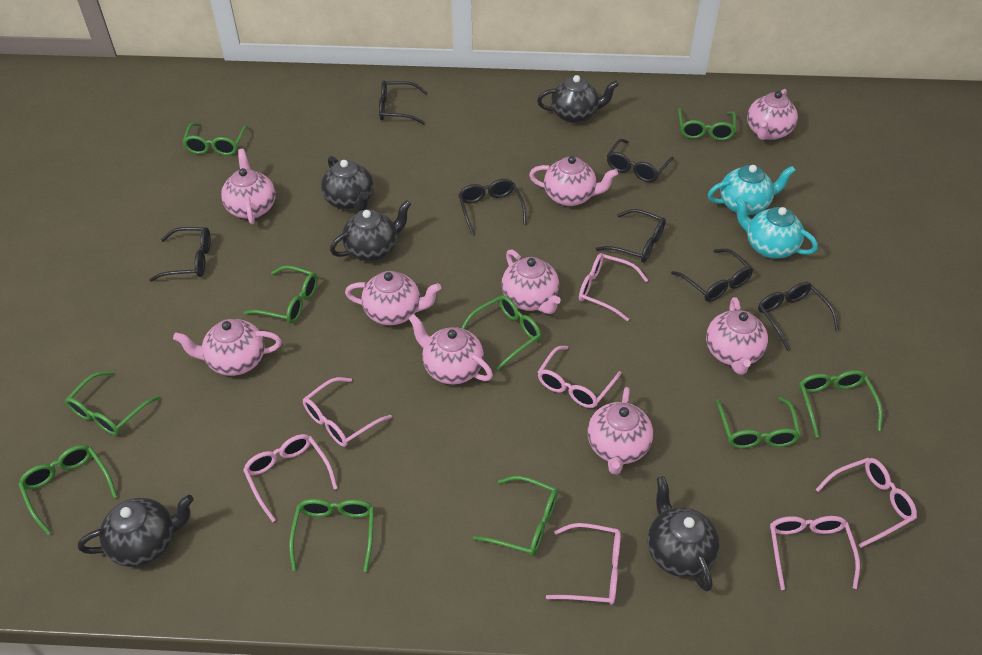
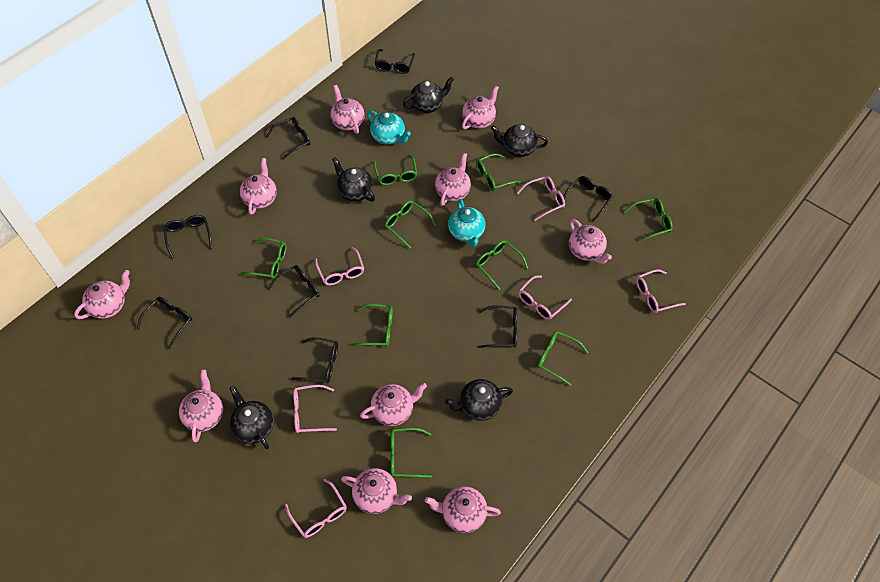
black glasses: [149,227,211,282] [379,80,427,125] [458,179,527,235] [596,209,666,263] [607,139,674,182] [671,249,753,302] [758,282,839,351] = 7 -> [137,297,192,349] [164,215,212,259] [266,117,311,160] [268,265,320,317] [291,337,338,383] [375,49,415,74] [478,305,517,348] [563,176,613,222] = 8
green glasses: [18,445,117,535] [65,371,160,435] [182,123,249,156] [244,265,318,324] [289,499,374,572] [462,295,541,370] [473,476,558,556] [678,108,736,141] [716,397,801,448] [799,370,882,438] = 10 -> [240,238,287,279] [351,304,393,347] [373,155,417,185] [385,201,436,249] [391,428,432,478] [476,153,522,191] [476,240,528,290] [537,331,588,386] [624,198,673,242] = 9
pink glasses: [243,434,338,522] [303,377,392,447] [538,346,622,408] [546,523,621,605] [579,253,648,321] [770,516,860,590] [816,458,917,548] = 7 -> [285,479,347,538] [293,385,337,433] [315,247,364,285] [517,176,565,221] [518,275,572,320] [636,269,686,313] = 6
pink teapot: [173,319,282,376] [221,149,276,224] [345,271,441,325] [408,314,493,385] [502,249,561,314] [529,156,618,206] [588,387,653,475] [706,297,768,375] [747,89,798,140] = 9 -> [74,270,130,319] [179,369,223,442] [240,158,277,215] [330,85,365,134] [341,468,412,514] [360,383,427,426] [425,487,501,533] [435,153,471,206] [462,86,499,129] [569,219,612,264] = 10

